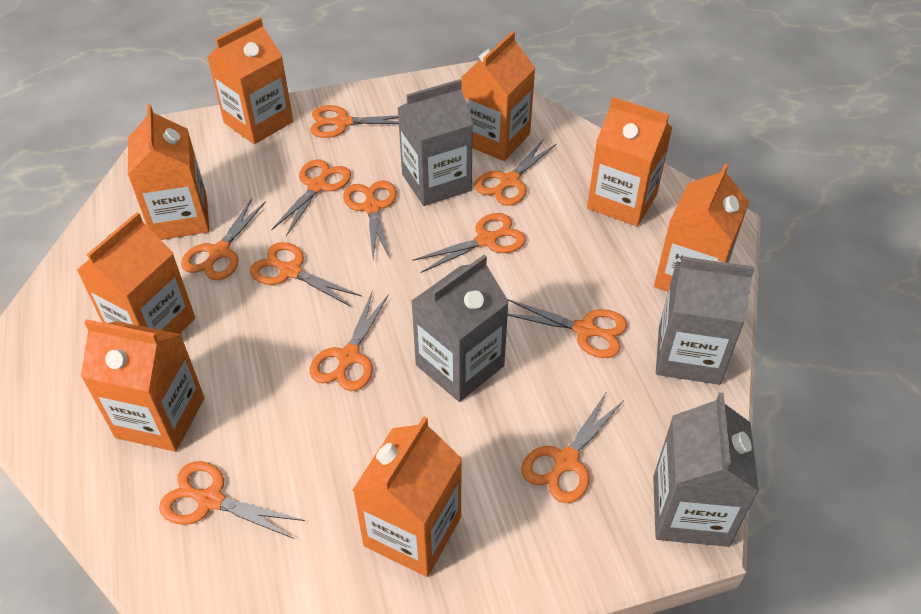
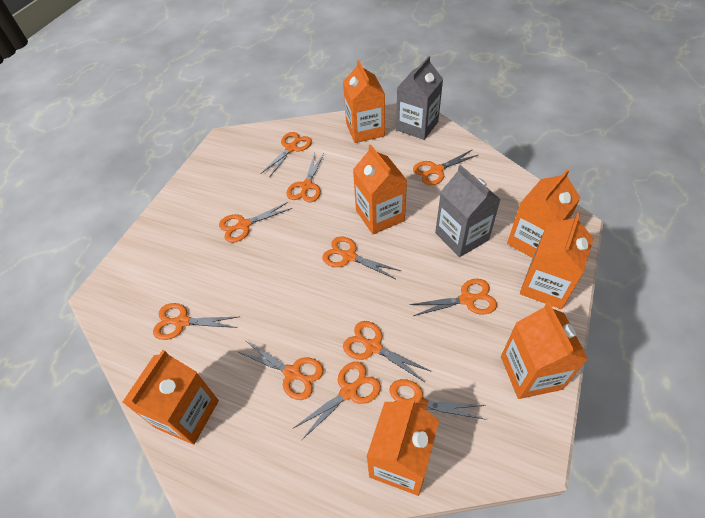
grey carton: [398,79,473,206] [411,255,509,402] [653,393,759,547] [656,257,755,385] = 4 -> [396,56,443,140] [435,165,501,257] = 2
orange carton: [77,212,195,334] [81,319,204,452] [128,104,209,240] [207,17,293,144] [353,416,462,577] [461,31,535,161] [587,97,672,226] [654,163,749,292] = 8 -> [122,350,219,445] [343,60,385,143] [353,144,407,234] [366,399,439,496] [501,302,588,399] [507,170,580,258] [520,213,594,309] = 7

